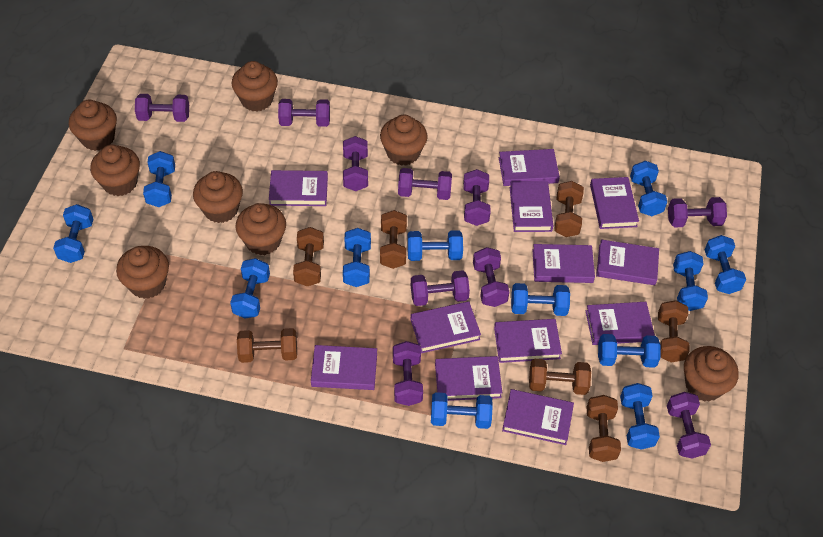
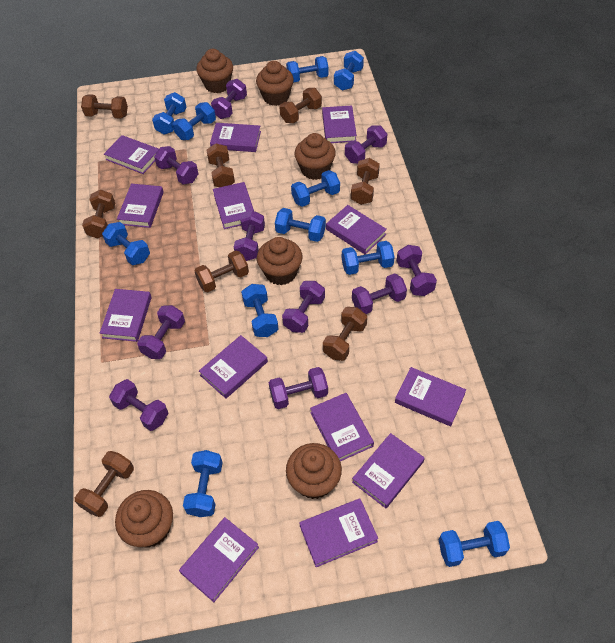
blue dumbbell: [53,204,93,263] [143,151,175,207] [230,258,270,319] [343,228,371,287] [407,230,463,261] [431,392,493,429] [511,283,570,316] [598,334,661,368] [620,383,660,450] [630,161,667,216] [673,251,708,311] [705,235,746,294] = 12 -> [102,222,150,265] [152,92,187,135] [173,102,216,140] [183,450,223,517] [241,284,279,337] [275,208,326,242] [286,56,329,82] [291,170,340,207] [334,51,364,91] [342,241,395,275] [439,521,510,567] = 11
brown cupcake: [69,100,117,151] [90,144,140,196] [116,246,169,299] [193,171,243,223] [231,61,278,111] [236,203,286,255] [380,115,428,166] [684,346,739,402] = 8 -> [115,490,173,548] [196,49,233,93] [256,61,294,106] [257,237,303,285] [286,443,342,499] [294,133,336,180] = 6
brown dumbbell: [237,328,297,363] [293,227,324,286] [380,210,407,269] [529,359,591,395] [554,181,584,237] [587,395,621,462] [658,300,690,362] = 7 -> [75,451,134,517] [81,94,128,119] [82,190,115,239] [195,251,249,293] [206,144,235,187] [279,88,322,123] [323,307,367,361] [351,158,380,205] = 8
purple book: [269,170,328,206] [311,345,377,390] [410,301,481,353] [435,356,502,401] [494,319,562,363] [499,149,560,186] [502,389,574,445] [510,181,553,232] [532,244,595,283] [586,302,655,345] [590,177,639,229] [596,239,659,285] = 12 -> [100,289,152,342] [104,135,159,174] [117,184,164,228] [179,517,259,602] [199,335,268,399] [210,123,261,152] [213,182,254,229] [299,498,378,567] [310,393,374,461] [322,105,357,143] [326,205,387,254] [352,433,425,508] [395,367,466,426] = 13

